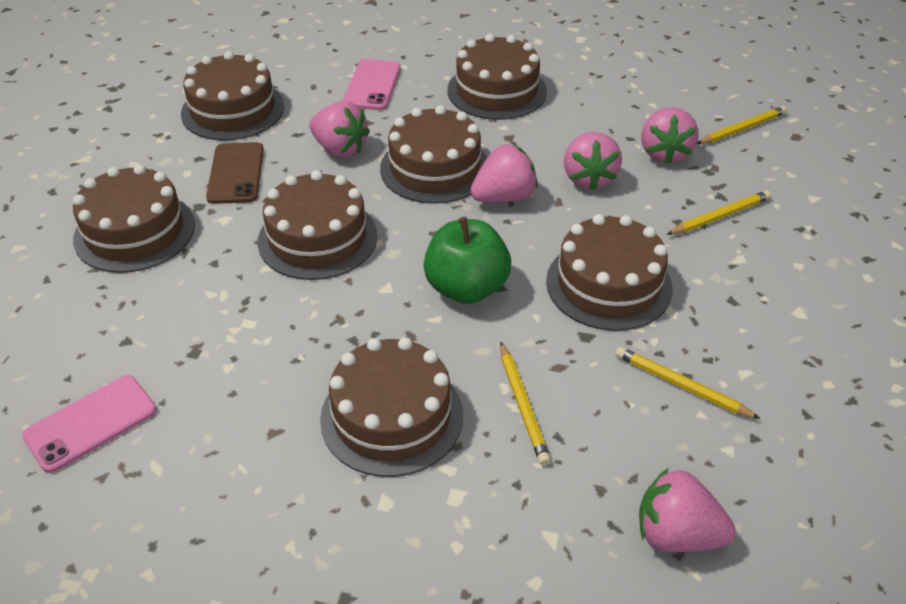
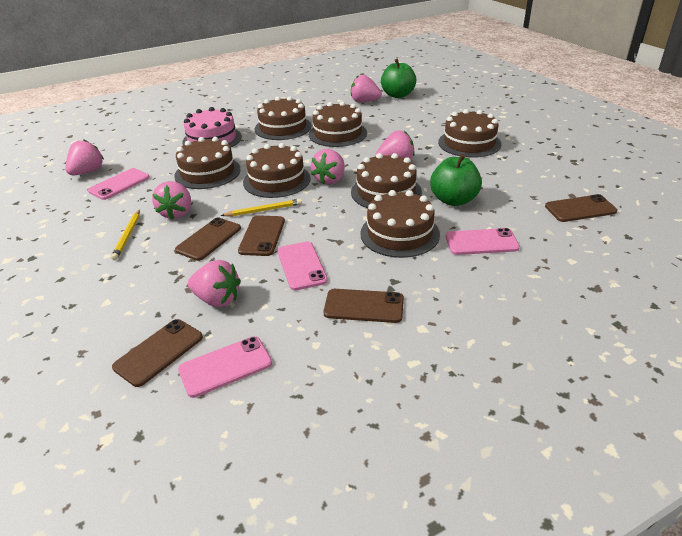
brown phone: [206,142,264,204] = 1 -> [112,319,203,387] [175,218,241,261] [238,215,285,256] [324,289,404,323] [545,194,617,222] = 5
green apple: [423,217,511,304] = 1 -> [381,59,416,98] [430,154,482,206] = 2
pink cake: none = 0 -> [182,107,242,147] = 1
pink phone: [22,375,157,473] [343,59,401,110] = 2 -> [88,168,150,200] [178,336,272,398] [277,241,328,290] [446,228,520,255] = 4
pink strawberry: [309,101,370,158] [470,144,538,203] [564,132,622,191] [639,468,736,552] [641,107,699,165] = 5 -> [66,139,104,176] [152,181,191,220] [188,260,241,307] [311,149,345,184] [351,75,382,102] [376,130,415,159] = 6
yellow pencil: [500,342,551,465] [615,347,761,419] [666,190,771,235] [697,106,787,144] = 4 -> [111,210,140,260] [221,199,302,217] = 2

